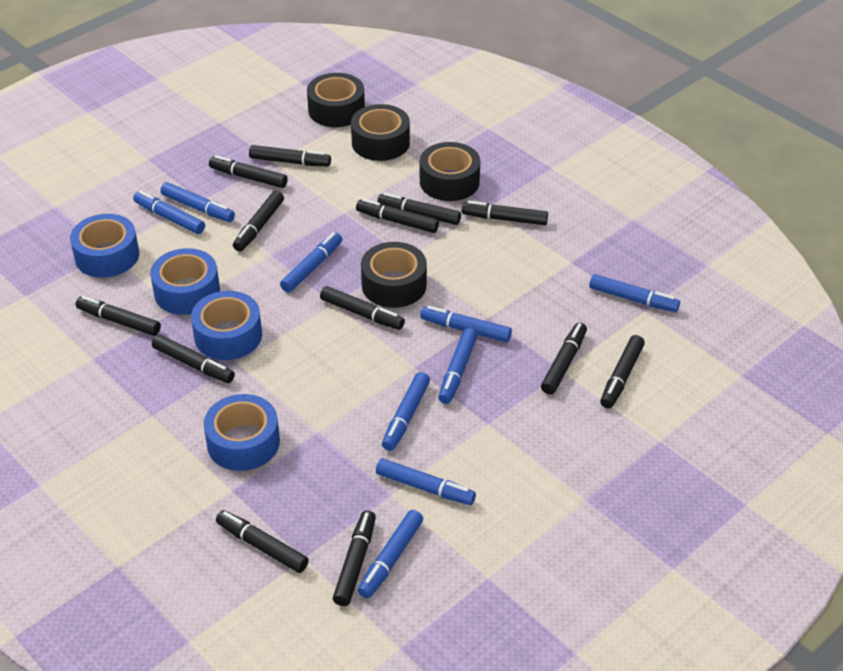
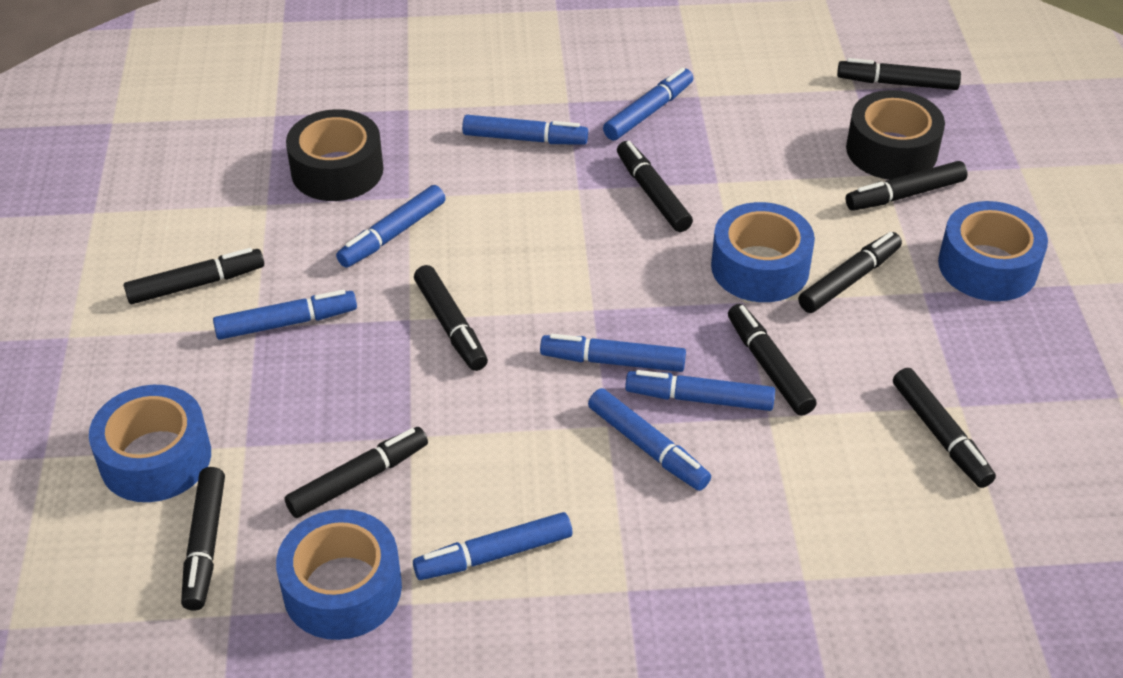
black marker: [76,296,161,336] [152,334,235,383] [209,155,288,188] [216,510,309,573] [233,191,284,252] [249,145,331,166] [320,286,405,330] [333,510,376,606] [356,198,439,233] [377,193,461,225] [462,201,548,225] [541,322,587,395] [600,335,645,408] = 13 -> [124,248,264,304] [181,467,225,611] [285,427,428,518] [414,265,488,371] [617,141,693,232] [728,304,817,416] [798,232,902,313] [837,58,961,90] [846,161,968,211] [893,368,996,488] = 10
black tape: [307,73,365,127] [351,104,410,161] [361,242,427,308] [420,142,481,201] = 4 -> [286,109,384,201] [846,90,945,180] = 2
blue marker: [133,191,205,234] [161,182,235,222] [280,232,342,292] [358,510,423,598] [376,458,476,505] [382,372,430,451] [420,306,512,342] [438,328,477,404] [589,274,680,312] = 9 -> [213,290,357,340] [336,185,445,268] [413,512,572,580] [462,115,588,145] [540,334,686,372] [588,388,711,491] [603,68,693,140] [625,370,775,411] = 8

